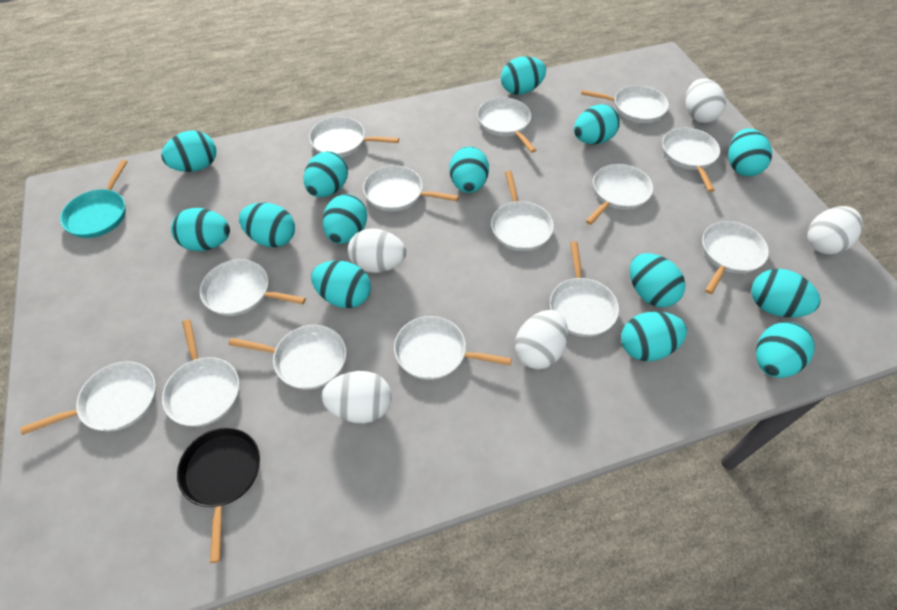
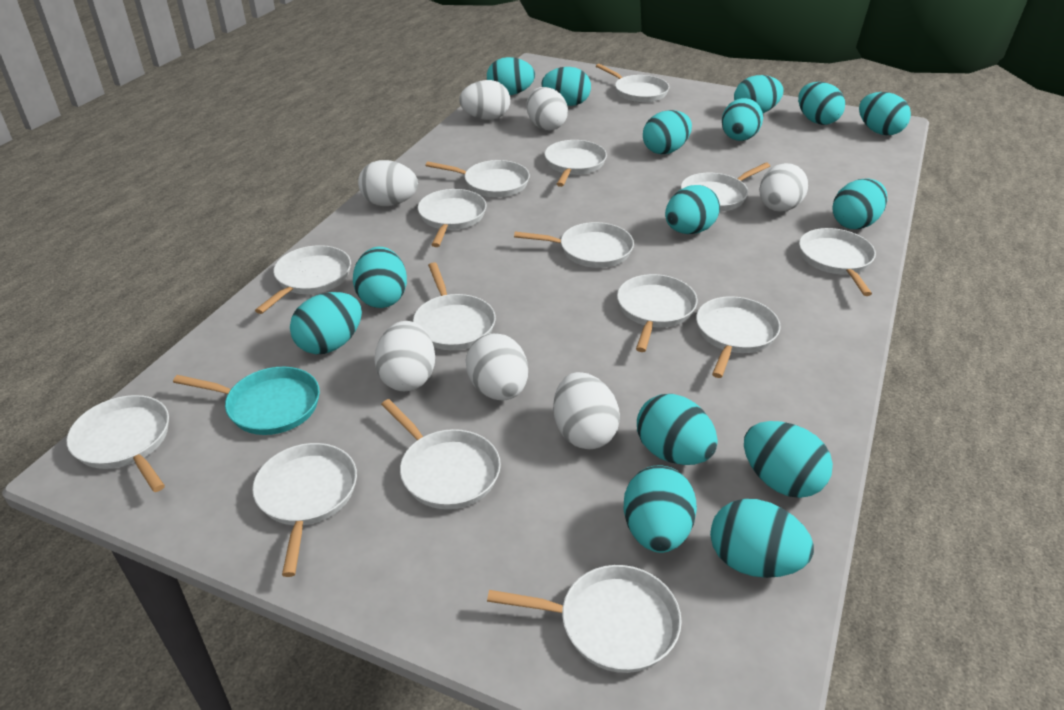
black pan: [177,427,260,563] = 1 -> none = 0
turquoise egg: [161,130,216,172] [171,208,230,251] [239,203,295,247] [304,151,348,197] [311,260,371,308] [323,194,367,244] [449,146,489,193] [501,56,546,95] [574,104,620,144] [621,312,687,361] [630,253,685,307] [728,128,772,176] [751,269,821,317] [756,322,815,378] = 14 -> [290,292,362,354] [353,247,407,308] [487,57,535,95] [541,67,591,106] [624,466,697,553] [637,394,718,465] [643,110,692,154] [665,185,720,234] [710,499,814,578] [722,98,763,141] [734,75,783,113] [744,421,833,498] [798,82,845,125] [832,178,887,229] [859,92,911,135] = 15
white egg: [321,371,392,423] [348,228,406,273] [515,310,568,369] [685,78,726,123] [807,206,863,255] = 5 -> [358,160,418,206] [374,321,435,391] [459,80,510,120] [466,333,528,401] [526,87,568,131] [553,372,620,449] [759,163,808,212] = 7
white pan: [20,361,156,435] [162,319,239,427] [200,259,306,316] [228,325,346,390] [309,117,399,157] [363,165,459,212] [394,316,512,380] [477,97,536,153] [491,171,554,251] [550,242,619,337] [581,85,669,123] [586,164,653,225] [662,128,720,192] [702,221,769,294] = 14 -> [66,395,169,492] [252,443,357,577] [255,245,351,314] [381,399,501,509] [413,262,496,350] [418,189,487,247] [425,160,530,197] [487,565,682,673] [514,222,634,268] [544,140,607,187] [596,64,669,103] [617,274,698,352] [681,162,770,211] [696,296,781,378] [799,228,876,296] = 15

